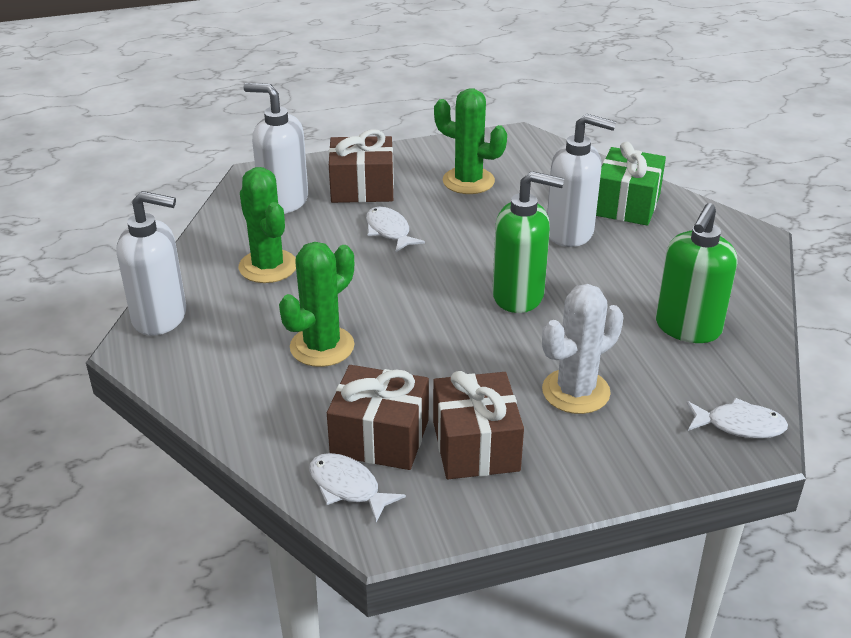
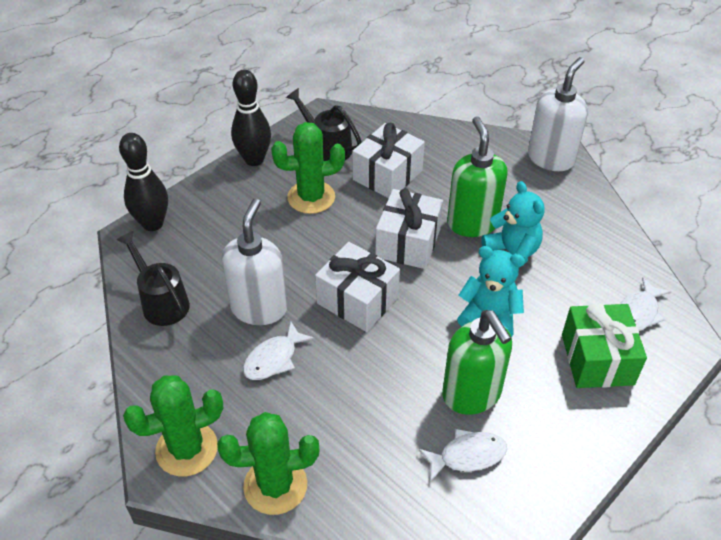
black bowling pin: none = 0 -> [119,133,168,231] [231,70,271,166] = 2
black watering can: none = 0 -> [116,231,190,326] [286,88,362,161] = 2
brown gift: [327,365,429,470] [329,129,394,203] [433,371,524,479] = 3 -> none = 0
turquoise teddy bear: none = 0 -> [457,246,525,337] [481,181,545,268] = 2
white cactus: [542,284,624,414] = 1 -> none = 0
white gift: none = 0 -> [315,242,400,332] [352,123,425,198] [375,188,443,269] = 3
white soap dispenser: [117,191,186,336] [244,83,308,214] [547,114,616,247] = 3 -> [222,199,287,325] [528,57,588,171] = 2

